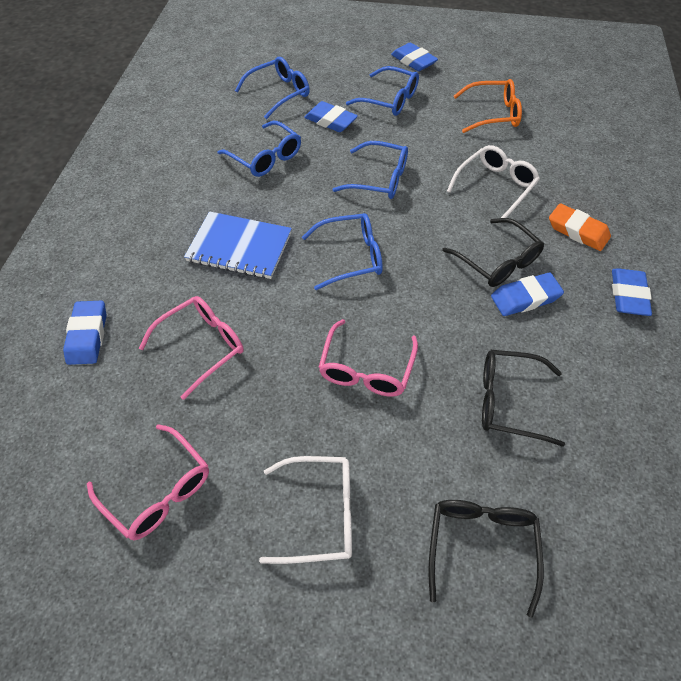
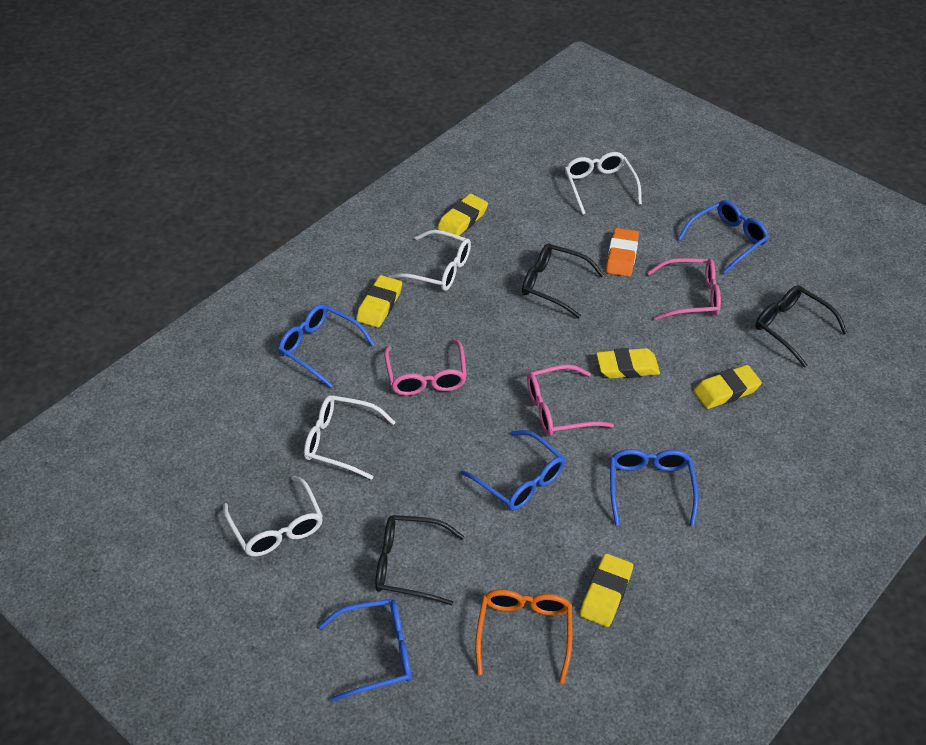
blue eraser: [63,301,107,365] [304,101,358,132] [391,43,438,71] [491,273,564,316] [612,268,652,316] = 5 -> none = 0
blue notebook: [184,211,292,279] = 1 -> none = 0
white glasses: [259,456,352,564] [447,145,540,218] = 2 -> [223,476,323,557] [304,395,396,480] [388,230,471,291] [565,152,642,215] = 4
yellow eraser: none = 0 -> [356,275,402,328] [437,194,488,239] [580,554,633,627] [596,348,660,378] [694,365,762,409] = 5

